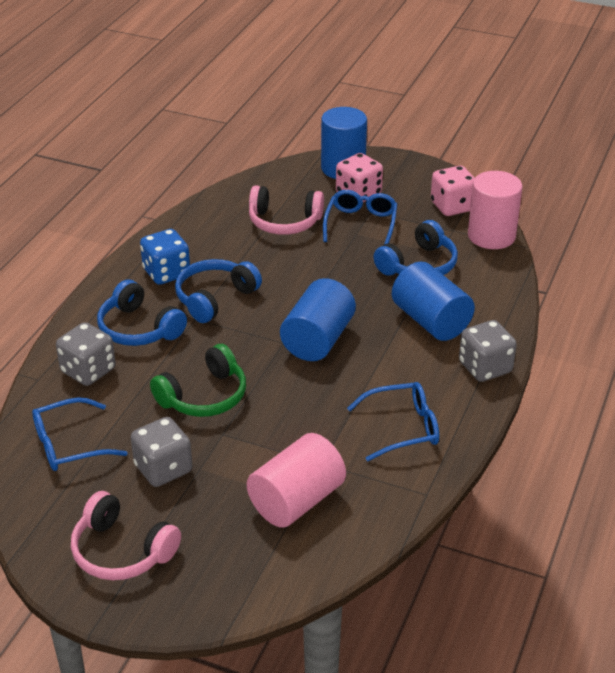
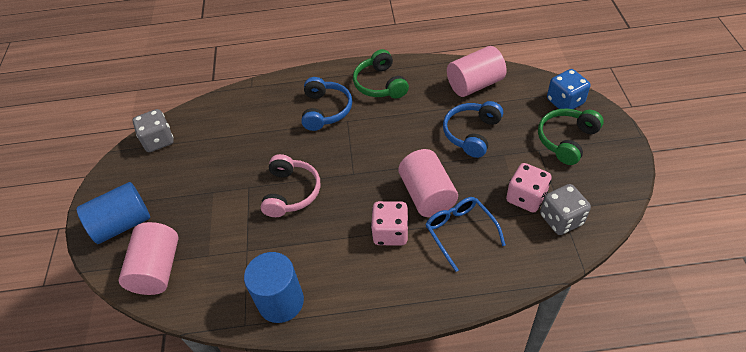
blue cylinder: [280,278,356,361] [321,107,367,179] [392,262,475,341] = 3 -> [77,182,150,244] [244,252,304,323] = 2
blue glasses: [32,397,128,471] [323,190,397,245] [347,382,439,461] = 3 -> [425,197,506,272] = 1
blue headphones: [97,279,187,346] [175,259,262,323] [373,220,458,276] = 3 -> [301,77,352,131] [443,101,503,158] = 2
green headphones: [150,344,246,417] = 1 -> [353,49,409,99] [538,109,604,165] = 2
grey dice: [56,322,116,386] [131,417,192,487] [459,320,517,382] = 3 -> [133,109,174,152] [540,184,591,235] = 2
pink cylinder: [247,433,346,528] [468,171,523,249] = 2 -> [119,222,179,295] [398,149,458,217] [447,46,507,97] = 3
pink headphones: [71,491,181,580] [249,185,324,235] = 2 -> [261,154,320,217] = 1

